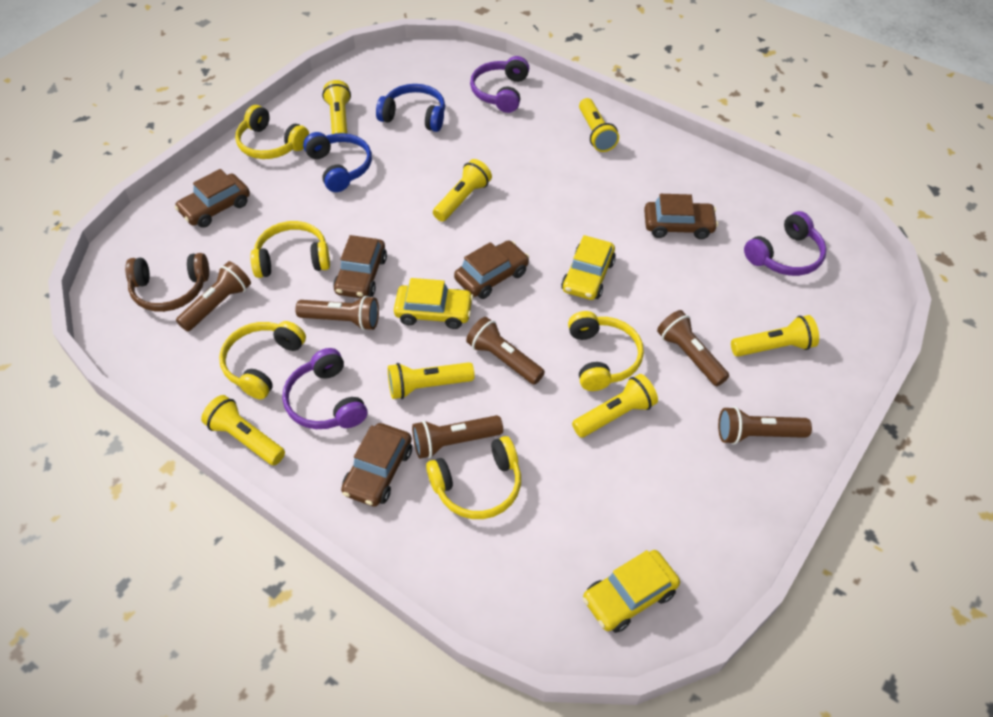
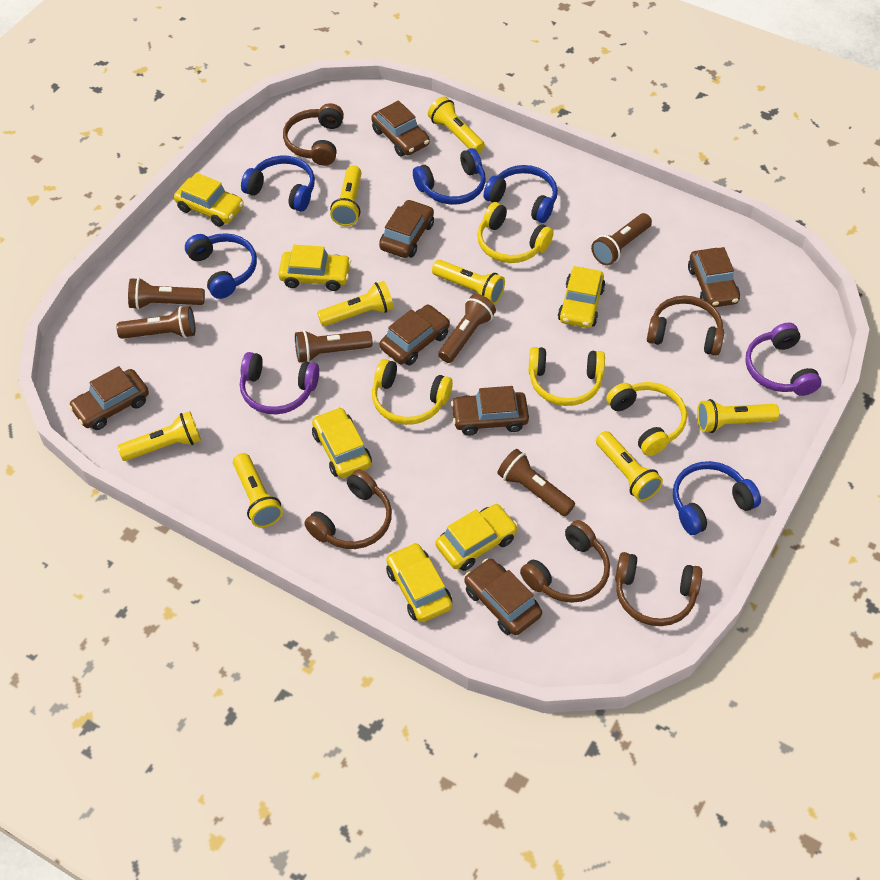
blue headphones: [303,132,372,192] [376,84,445,132] = 2 -> [185,233,257,299] [241,156,315,212] [413,148,486,205] [484,165,558,223] [673,461,761,535] = 5
brown car: [175,169,250,228] [333,235,387,298] [341,423,412,507] [454,240,529,299] [644,194,718,239] = 5 -> [69,366,149,430] [371,101,430,156] [379,200,434,258] [380,305,450,366] [451,386,529,436] [464,558,542,635] [688,247,740,307] = 7
brown headphones: [125,253,209,312] = 1 -> [283,103,344,166] [304,469,392,549] [520,520,610,603] [615,552,702,626] [647,296,724,356] = 5
purple headphones: [282,348,367,429] [470,56,529,113] [744,211,827,276] = 3 -> [240,352,319,415] [745,323,822,396] = 2
yellow car: [394,278,473,329] [561,235,616,300] [583,550,680,633] = 3 -> [174,173,244,227] [278,245,351,291] [312,407,372,478] [386,543,452,622] [435,504,518,571] [558,266,605,328] = 6
yellow flashlight: [201,395,285,465] [322,80,351,134] [388,362,475,399] [433,159,492,222] [572,374,658,438] [579,98,619,152] [731,315,819,357] = 7 -> [117,411,201,461] [233,453,283,527] [317,281,394,327] [330,165,362,226] [428,97,485,153] [432,260,505,304] [596,431,663,501] [697,399,779,433] = 8
yellow headphones: [219,321,306,399] [235,105,309,159] [250,221,330,278] [426,436,521,519] [568,311,644,391] = 5 -> [372,359,453,425] [477,202,554,263] [528,347,605,406] [606,382,687,456] = 4

